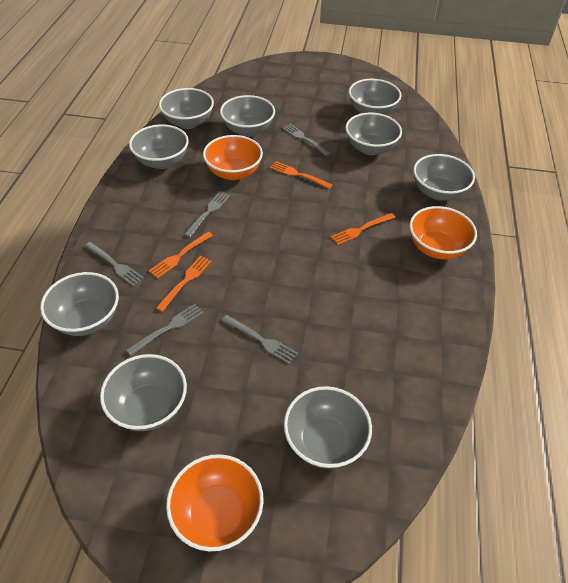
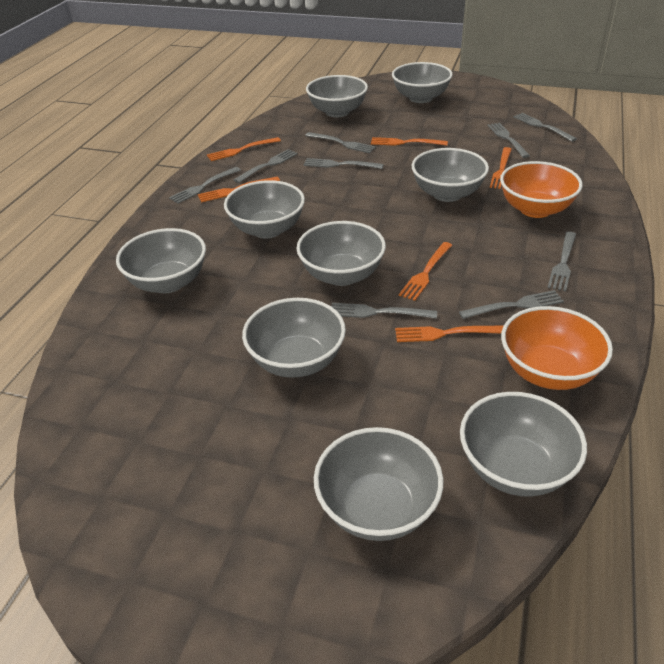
grey fork: [84,242,144,286] [126,304,204,356] [184,191,230,237] [222,315,298,364] [282,124,330,156] = 5 -> [169,167,241,204] [234,149,298,183] [304,158,384,169] [305,132,376,153] [331,303,437,319] [459,290,564,319] [487,123,530,158] [513,113,577,142] [547,232,576,291] = 9
orange bowl: [166,454,264,552] [203,135,263,180] [409,206,477,259] = 3 -> [500,161,583,218] [501,306,613,390] = 2
orange fork: [149,232,213,278] [156,255,212,312] [270,161,332,189] [331,213,395,245] = 4 -> [198,177,280,202] [207,137,281,161] [371,137,448,146] [395,326,503,342] [399,242,452,301] [490,147,512,189] = 6

